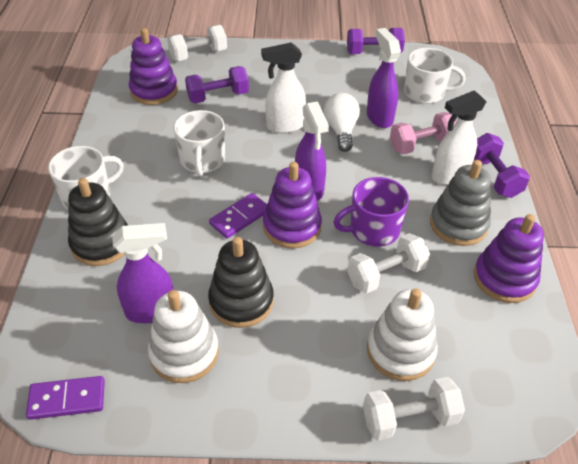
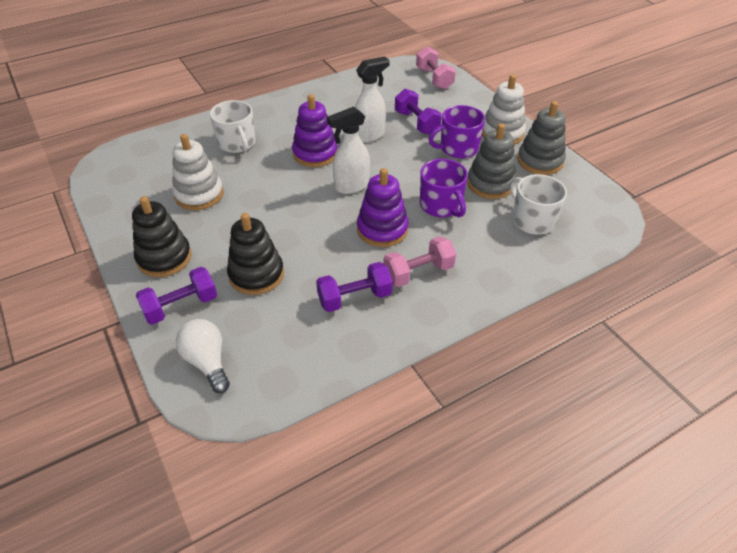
grey stacking toy: [430,160,491,246] = 1 -> [467,123,516,199] [517,101,566,175] = 2
pink dumbbell: [390,112,457,154] = 1 -> [383,236,456,287] [416,46,456,90] = 2
purple domino: [26,376,105,420] [209,193,267,239] = 2 -> none = 0
purple mug: [334,177,409,247] = 1 -> [420,159,468,217] [429,105,485,158] = 2
purple spray bottle: [112,223,174,323] [295,101,329,201] [367,28,401,128] = 3 -> none = 0
purple stacking toy: [129,28,178,105] [263,162,322,249] [474,214,544,303] = 3 -> [292,94,338,167] [357,168,409,247] = 2
white dumbbell: [167,25,227,61] [347,233,430,294] [363,377,465,441] = 3 -> none = 0
white mug: [48,146,124,209] [174,110,225,176] [404,48,466,104] = 3 -> [210,100,256,153] [510,174,567,235] = 2

